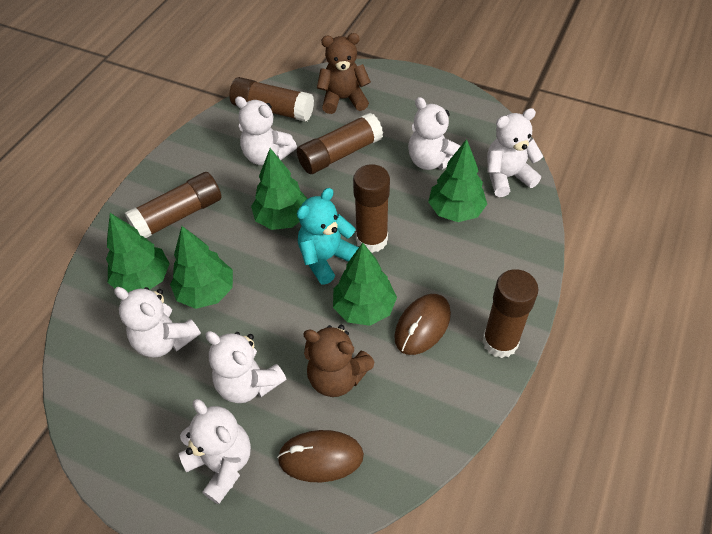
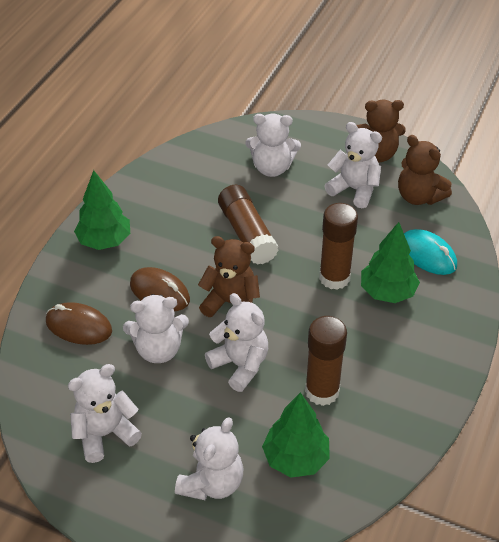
brown glue stick: [125,172,222,238] [229,77,314,122] [297,113,383,174] [353,164,390,253] [482,269,539,358] = 5 -> [218,185,279,265] [305,316,347,406] [319,203,358,290] = 3
brown teddy bear: [303,325,375,397] [317,33,371,114] = 2 -> [198,236,260,317] [357,100,406,162] [398,135,452,205] = 3
green tree: [106,213,170,293] [170,226,233,309] [251,148,308,230] [333,243,397,326] [428,139,487,222] = 5 -> [74,170,130,250] [262,392,330,477] [361,222,420,303] = 3
turquoise mouse: none = 0 -> [404,229,457,275] = 1
turquoise teddy bear: [297,188,359,284] = 1 -> none = 0

